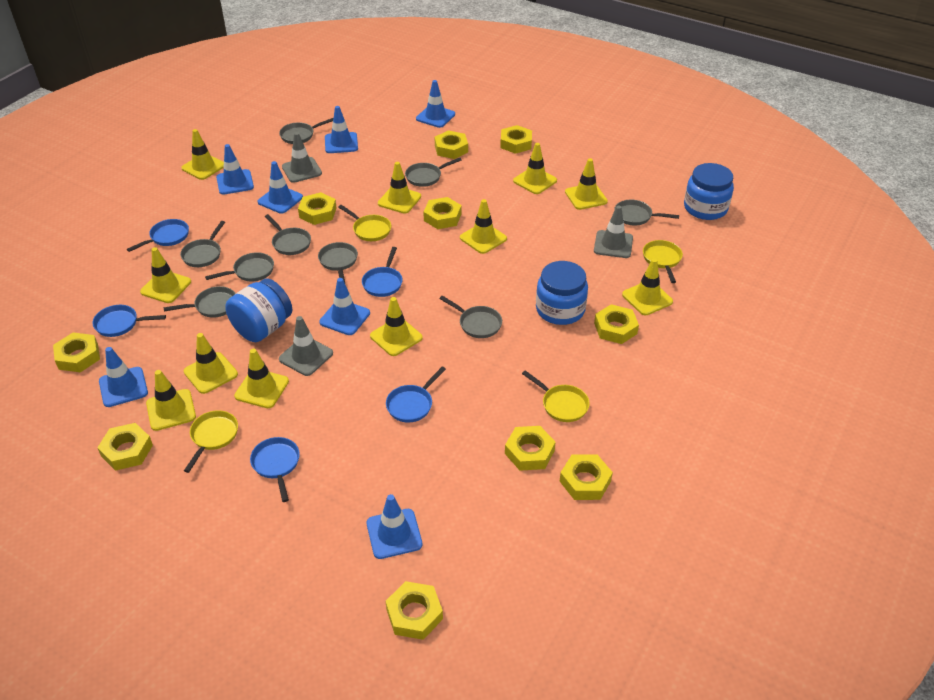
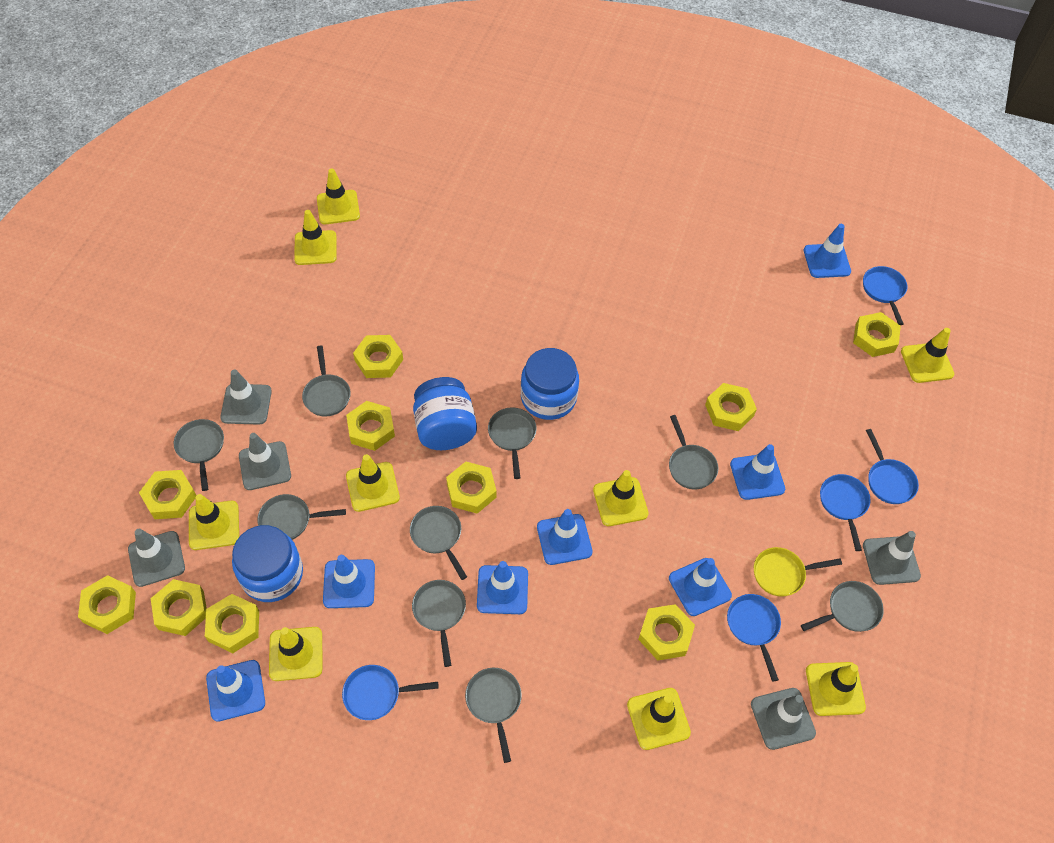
grey traffic cone: [279,316,333,376] [282,132,322,183] [594,205,633,258] = 3 -> [128,529,185,587] [220,369,272,425] [239,433,291,490] [751,688,816,750] [863,531,921,585] = 5
yellow pan: [184,410,238,473] [338,205,391,241] [522,370,590,422] [643,240,683,283] = 4 -> [754,547,842,597] = 1
yellow traffic cone: [140,247,191,303] [146,370,196,431] [181,129,224,180] [184,333,238,394] [234,349,289,408] [370,297,423,356] [378,162,421,214] [460,199,507,254] [513,143,557,194] [565,158,608,210] [622,258,673,315] = 11 -> [189,494,239,550] [269,627,322,681] [294,210,337,265] [317,169,360,224] [346,454,400,512] [593,470,649,526] [627,688,691,750] [806,662,866,716] [901,328,954,383] = 9

